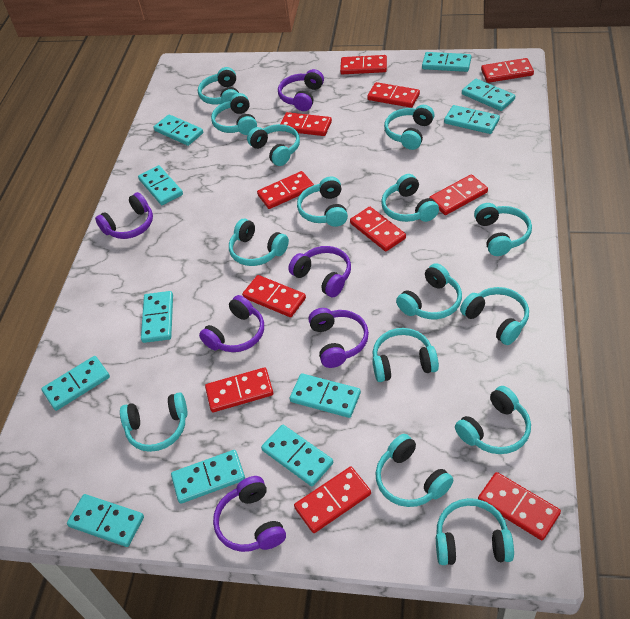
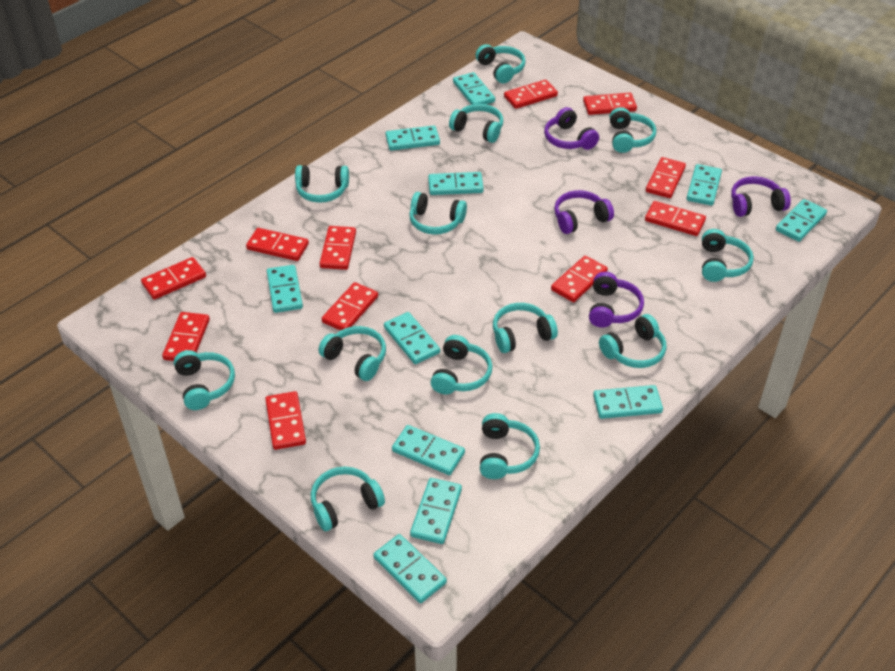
purple headphones: [95,192,153,239] [199,295,264,352] [213,476,286,552] [278,69,324,111] [288,246,351,297] [308,308,369,368] = 6 -> [544,107,599,150] [554,190,614,234] [589,272,644,327] [731,176,791,217] = 4
turquoise headphones: [120,392,187,452] [198,67,239,105] [211,93,257,135] [229,219,289,266] [247,124,300,166] [297,177,348,227] [372,328,439,382] [375,434,454,507] [381,174,439,222] [384,105,435,150] [396,263,462,319] [436,498,514,565] [455,386,531,454] [460,287,529,345] [474,203,532,256] = 15 -> [174,350,235,410] [295,165,349,203] [311,467,385,531] [319,326,386,381] [409,192,467,235] [431,335,492,394] [449,104,503,143] [476,44,526,83] [480,413,540,479] [493,303,558,353] [599,314,667,368] [610,107,656,153] [702,229,754,282] = 13

